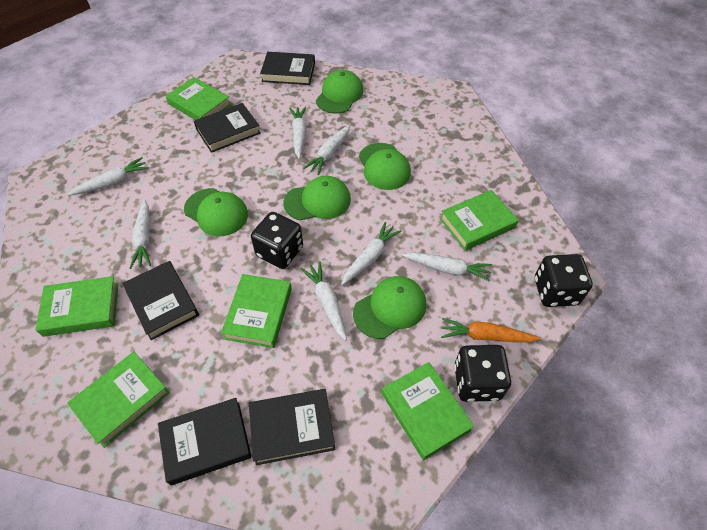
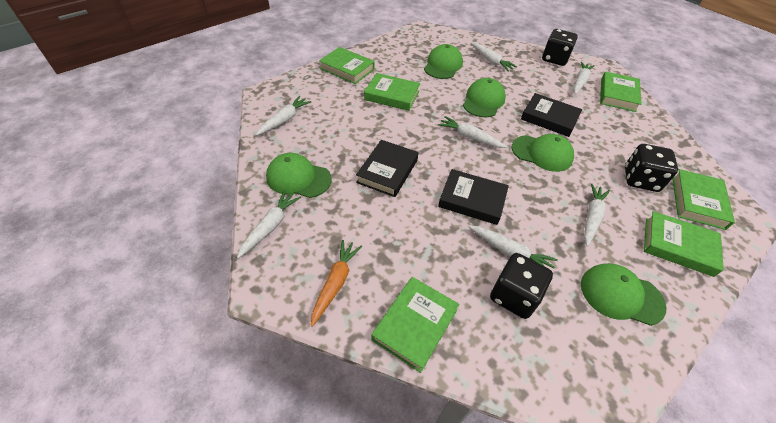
black book: [122,261,199,340] [158,398,251,485] [194,103,261,153] [249,389,335,465] [260,52,315,85] = 5 -> [356,140,418,197] [438,169,509,225] [521,93,582,137] = 3

